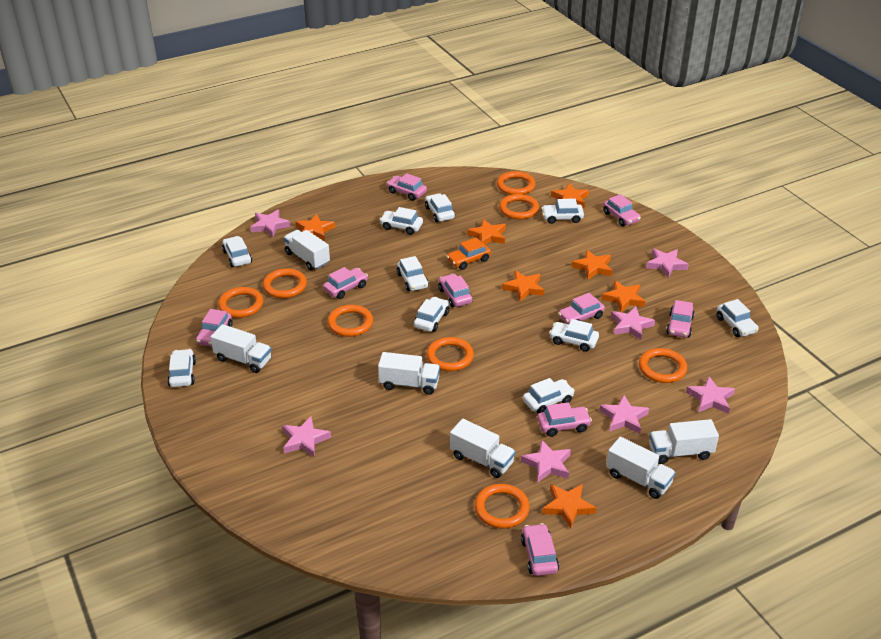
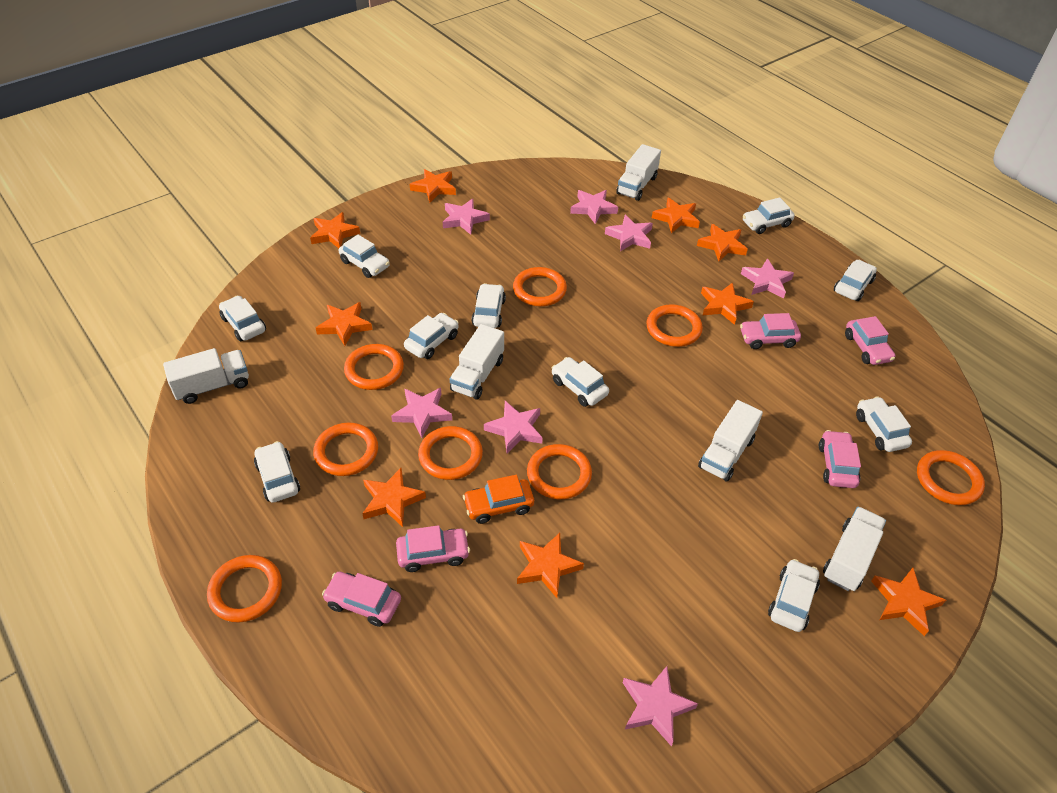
orange star: [295,214,335,241] [467,219,506,245] [502,270,544,302] [542,484,596,529] [551,183,589,208] [572,250,613,280] [601,280,645,312] = 7 -> [310,212,360,248] [316,302,372,346] [362,468,426,527] [410,169,456,203] [517,533,584,598] [652,197,700,233] [697,224,748,261] [701,282,754,325] [871,568,946,636] = 9
pink car: [196,309,233,347] [323,267,368,299] [387,173,427,201] [438,274,473,307] [521,523,559,576] [537,402,592,437] [558,293,605,324] [603,194,641,226] [666,300,695,337] = 9 -> [322,572,401,627] [396,525,470,572] [740,313,801,349] [819,430,861,488] [845,316,895,365] = 5
white truck: [211,324,271,373] [284,230,330,270] [378,352,440,395] [450,419,516,478] [606,437,676,499] [649,419,719,464] = 6 -> [163,348,249,404] [450,324,504,400] [616,144,661,201] [698,400,763,482] [823,507,886,591] = 5

